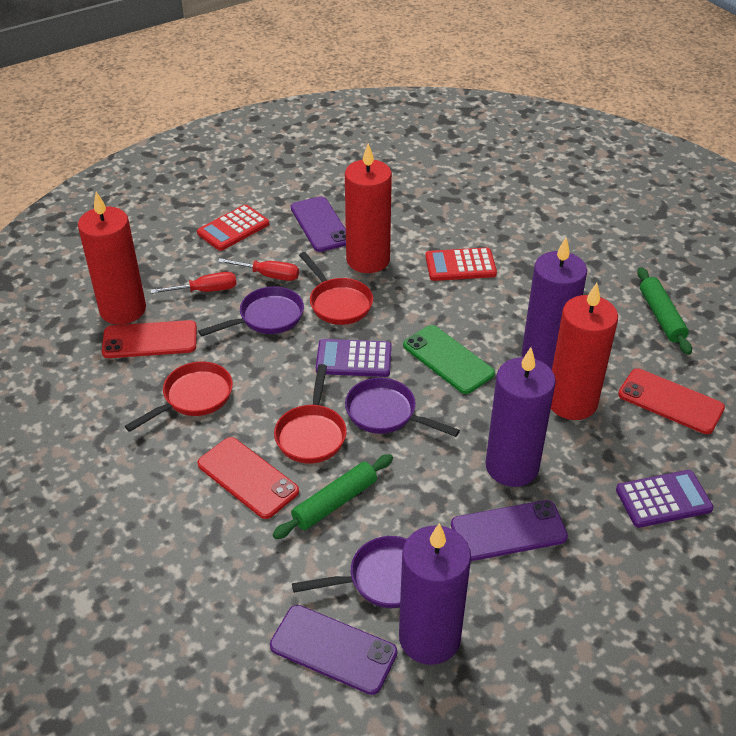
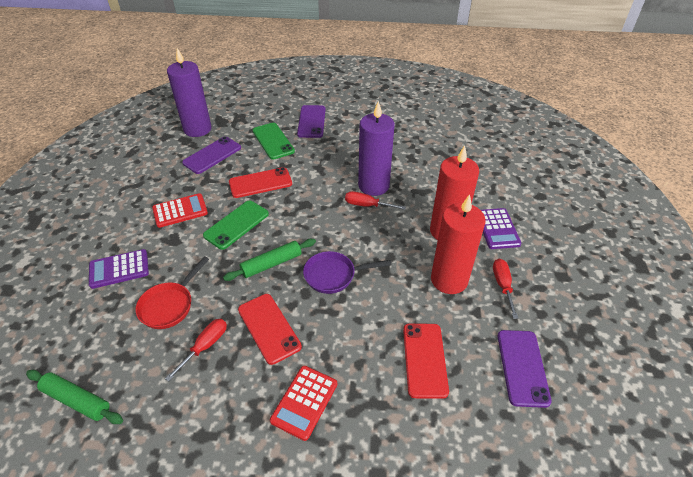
green phone: [403,325,495,394] = 1 -> [203,200,269,250] [253,123,295,160] = 2
purple candle: [399,523,471,665] [486,347,556,487] [521,237,587,370] = 3 -> [167,48,212,137] [358,101,395,196] = 2
purple pan: [198,286,304,337] [292,536,407,608] [345,378,460,437] = 3 -> [303,251,392,294] = 1
red candle: [78,192,146,325] [345,143,392,273] [551,283,618,420] = 3 -> [430,145,479,240] [431,194,485,294] = 2
red pan: [125,362,233,432] [274,364,347,464] [299,252,373,325] = 3 -> [136,256,209,329] = 1
red screwdriver: [150,272,237,294] [218,258,299,281] = 2 -> [165,319,227,381] [345,191,406,210] [493,259,518,319] = 3

